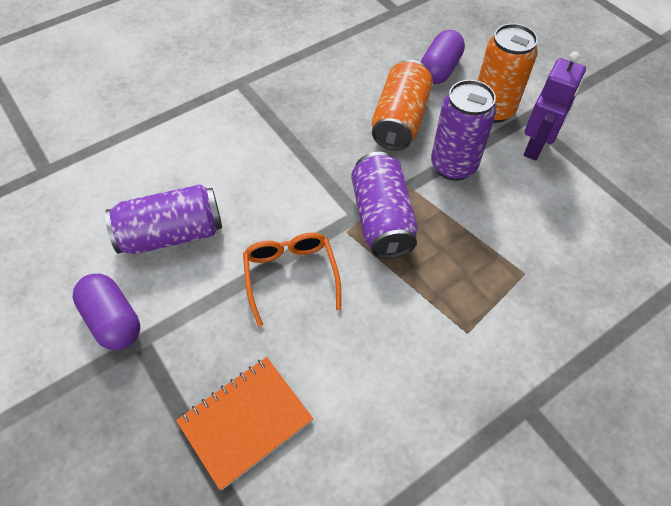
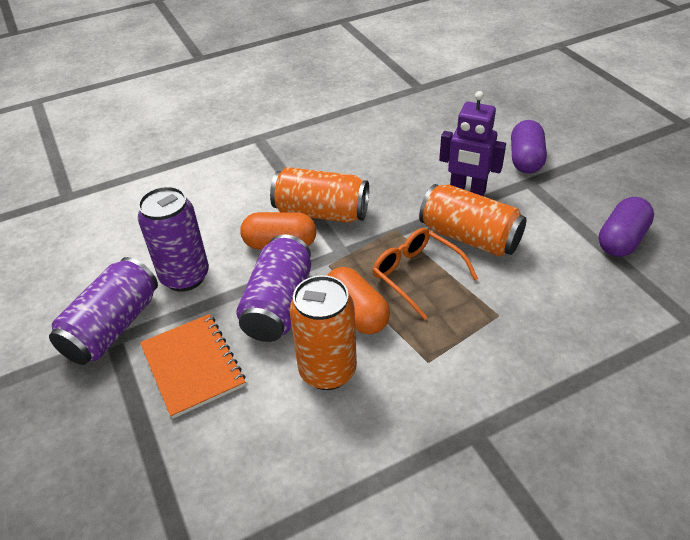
orange can: [372,60,433,151] [478,23,538,123] = 2 -> [270,167,369,223] [289,275,357,390] [419,184,527,256] = 3
orange capsule: none = 0 -> [240,212,316,250] [327,267,390,334] = 2

